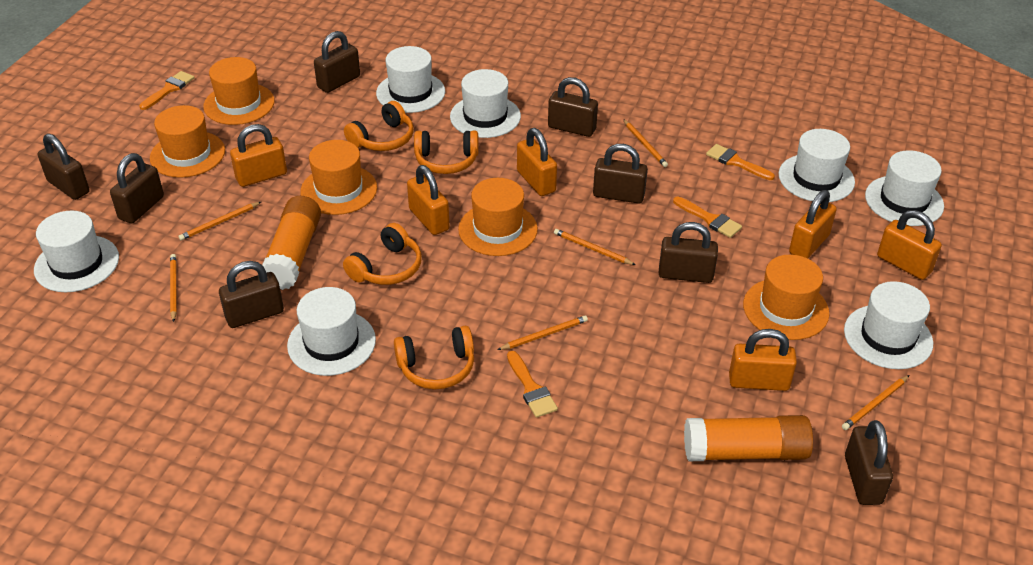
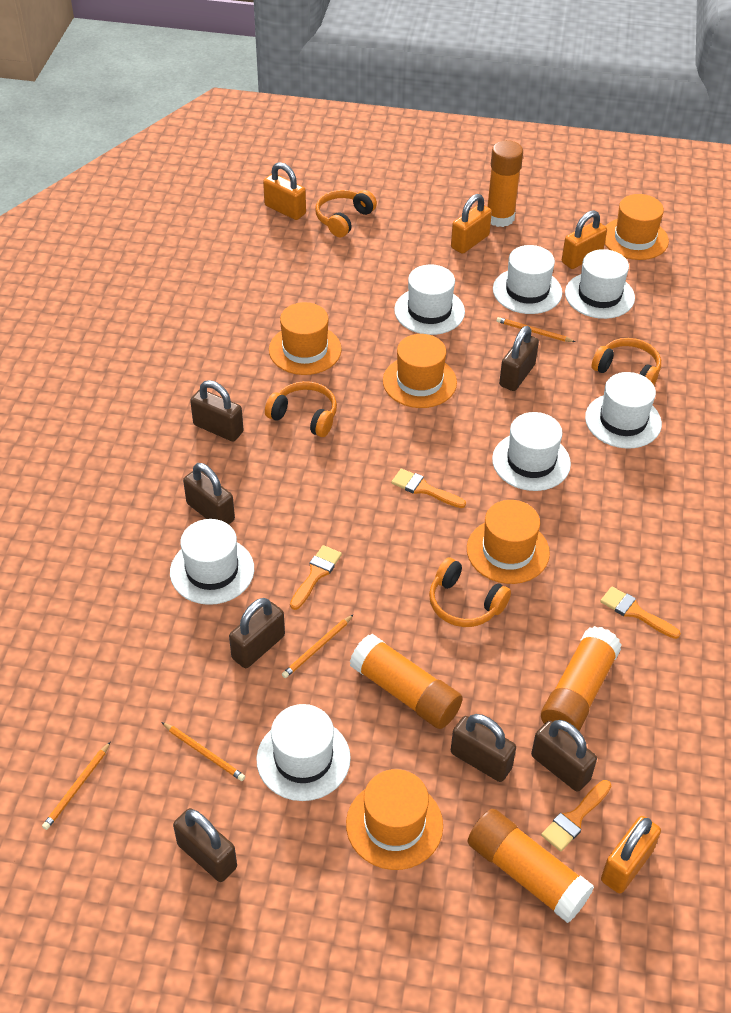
brown padlock: [38,134,90,200] [110,153,164,224] [219,261,284,328] [314,31,360,93] [548,77,598,137] [593,144,648,204] [659,222,718,283] [845,420,893,505] = 8 -> [173,808,237,882] [183,463,235,525] [190,380,244,441] [229,598,285,668] [451,714,516,782] [499,326,539,391] [531,720,597,792] = 7
orange glue stick: [262,196,321,290] [684,415,813,461] = 2 -> [350,634,463,729] [468,809,594,923] [487,140,523,227] [541,626,622,731] = 4
orange padlock: [230,124,287,187] [407,165,450,235] [517,128,557,196] [729,329,797,391] [789,190,837,259] [877,210,942,280] = 6 -> [263,162,306,220] [451,194,492,254] [562,210,607,269] [601,816,661,894] = 4
orange pencil: [170,254,177,322] [179,202,261,240] [497,315,588,350] [554,229,636,265] [623,119,668,167] [842,375,909,430] = 6 -> [42,741,111,830] [162,722,245,781] [282,614,354,678] [497,317,575,342] = 4

